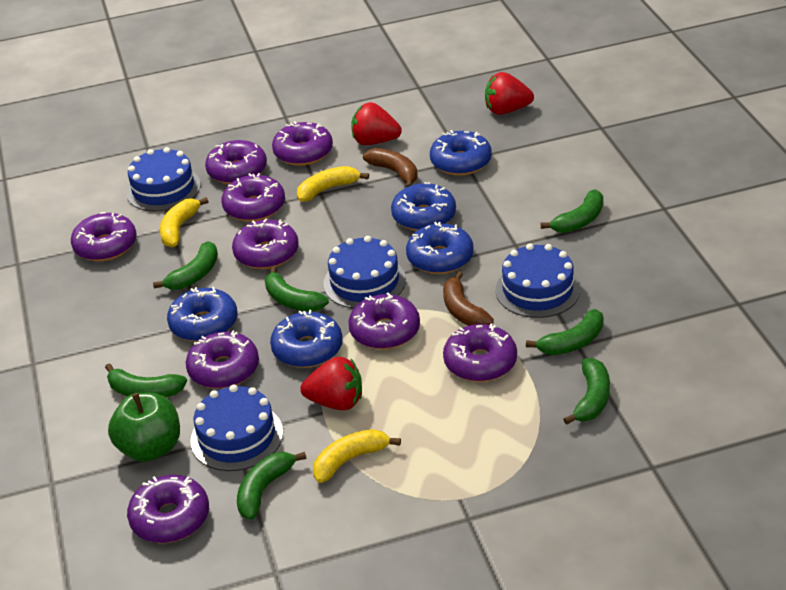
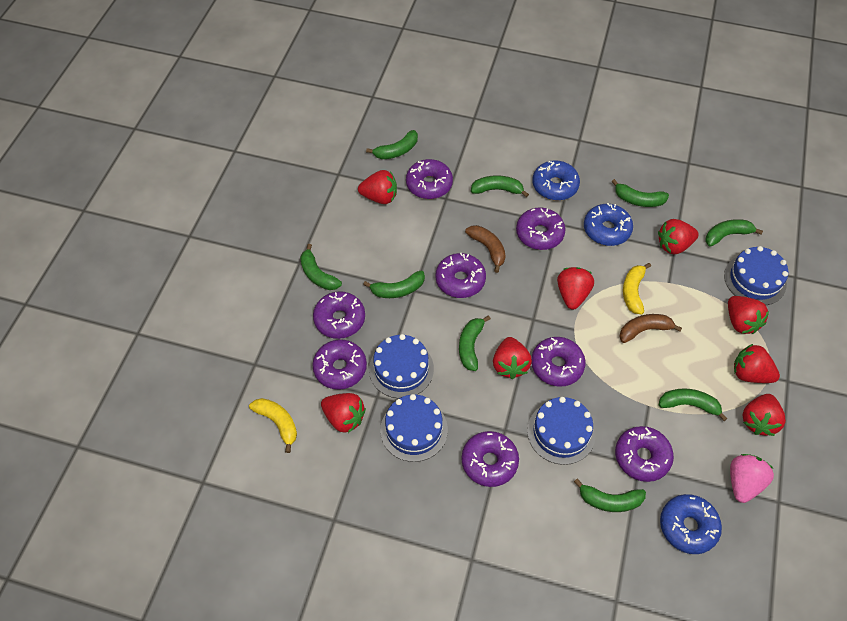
blue donut: [167,287,238,342] [270,310,343,368] [391,182,456,231] [406,222,474,274] [430,130,492,175] = 5 -> [532,160,580,201] [584,203,633,246] [660,494,722,554] = 3
green apple: [108,393,180,462] = 1 -> none = 0
green banana: [105,363,187,397] [153,241,218,290] [237,452,306,520] [265,266,329,312] [526,309,604,355] [541,189,603,233] [563,358,610,425] = 7 -> [300,244,342,290] [363,270,425,298] [366,130,418,159] [459,315,491,371] [471,175,529,197] [574,479,646,512] [611,179,669,207] [659,388,728,421] [705,219,763,247] = 9
pink strawberry: none = 0 -> [730,454,774,503] = 1
purple donut: [71,212,136,261] [127,475,209,543] [186,330,259,389] [205,140,267,184] [221,173,285,222] [232,219,299,269] [272,121,333,166] [348,293,420,349] [443,323,517,382] = 9 -> [313,291,365,339] [313,339,367,390] [406,159,453,199] [435,253,486,298] [461,431,519,487] [516,208,566,250] [531,337,586,387] [615,426,674,482] = 8
red strawberry: [300,357,362,410] [352,102,402,145] [485,72,534,115] = 3 -> [321,393,366,433] [358,170,397,204] [493,337,532,379] [557,267,594,310] [658,219,699,254] [728,296,769,334] [734,344,780,383] [742,394,786,436] = 8
yellow banana: [160,197,209,247] [297,166,369,202] [313,429,401,483] = 3 -> [249,398,297,453] [623,263,651,315] = 2

